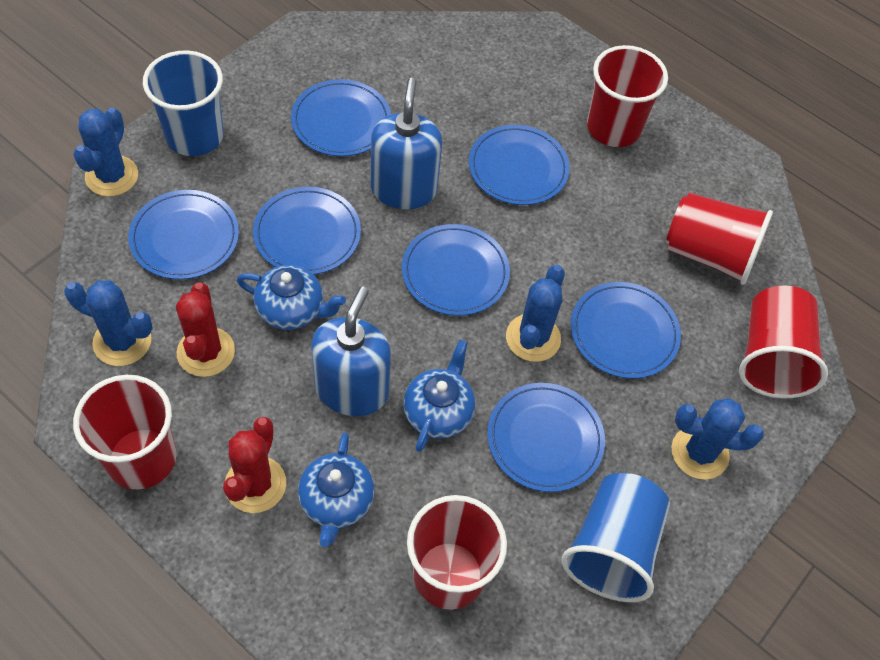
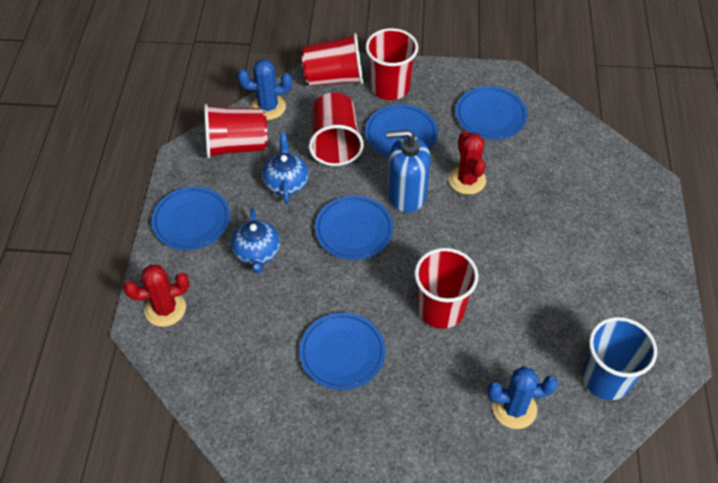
blue cactus: [64,280,153,366] [73,107,138,197] [506,265,565,362] [671,398,764,480] = 4 -> [238,59,292,120] [487,366,558,429] = 2
blue cup: [143,50,224,156] [562,473,670,602] = 2 -> [582,317,657,400] = 1
blue plate: [128,190,239,280] [253,187,361,275] [291,79,391,156] [402,224,510,316] [469,125,570,205] [487,383,605,492] [571,282,681,379] = 7 -> [152,187,230,250] [299,313,386,390] [315,196,394,260] [365,104,438,157] [456,86,528,140] = 5
blue soap dispenser: [311,286,391,416] [371,78,442,209] = 2 -> [386,130,431,213] = 1
blue teapot: [237,265,346,330] [298,432,375,547] [403,340,475,452] = 3 -> [231,208,280,273] [262,132,309,204] = 2

